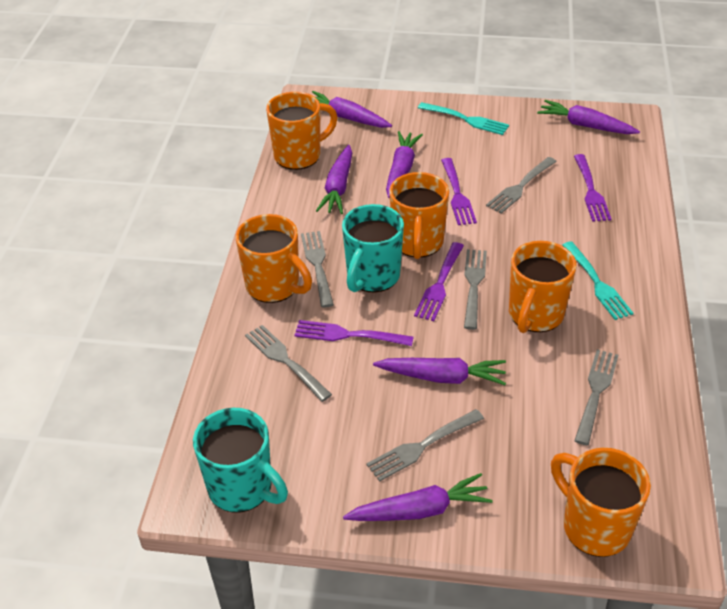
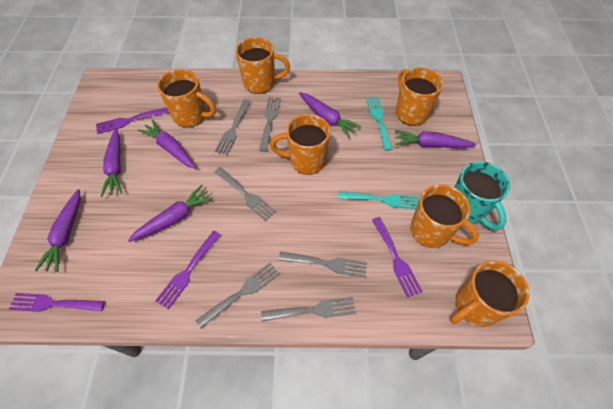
orange mug: [235,214,312,303] [266,92,338,170] [389,172,449,259] [509,241,577,333] [551,448,651,557] = 5 -> [157,69,216,128] [235,37,290,94] [270,114,331,175] [396,67,443,126] [410,184,479,248] [450,261,530,327] = 6
turquoise mug: [193,408,288,513] [342,204,404,292] = 2 -> [454,161,510,230] = 1

